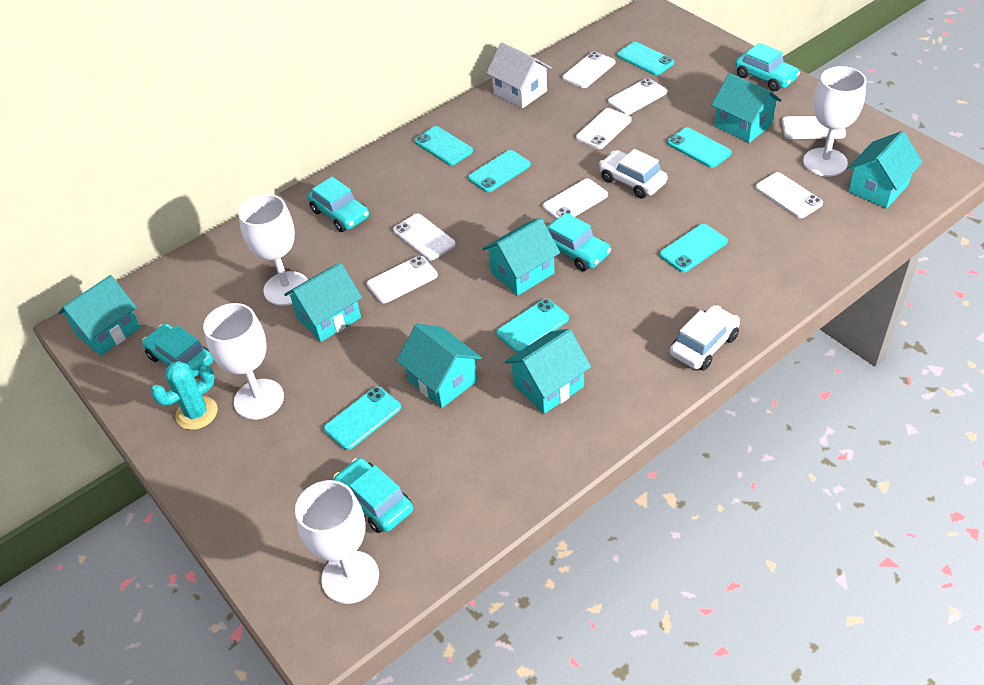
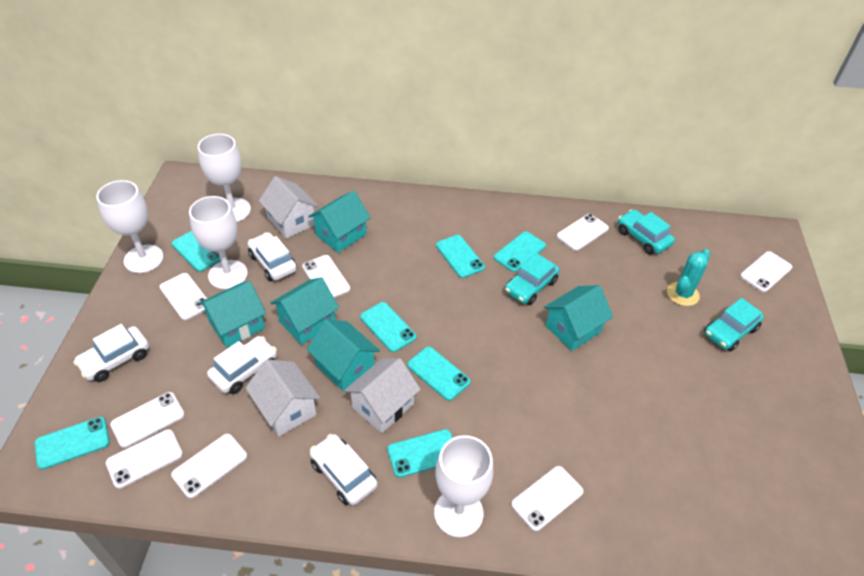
turquoise car: [142,324,213,377] [308,177,369,232] [333,458,413,533] [546,213,611,271] [735,43,800,91] = 5 -> [505,253,560,305] [618,209,675,255] [704,298,764,352] = 3
turquoise house: [58,275,141,356] [284,262,362,342] [396,324,482,408] [482,218,560,296] [505,329,591,414] [711,73,782,143] [847,131,923,209] = 7 -> [199,281,266,348] [270,277,339,345] [307,319,380,392] [308,191,371,253] [544,285,613,351] = 5
white car: [599,149,668,199] [670,305,740,370] = 2 -> [73,324,149,382] [207,336,277,394] [248,232,297,281] [310,434,378,505] = 4
white house: [486,42,552,108] = 1 -> [245,359,320,436] [259,176,319,239] [344,358,421,433] = 3

